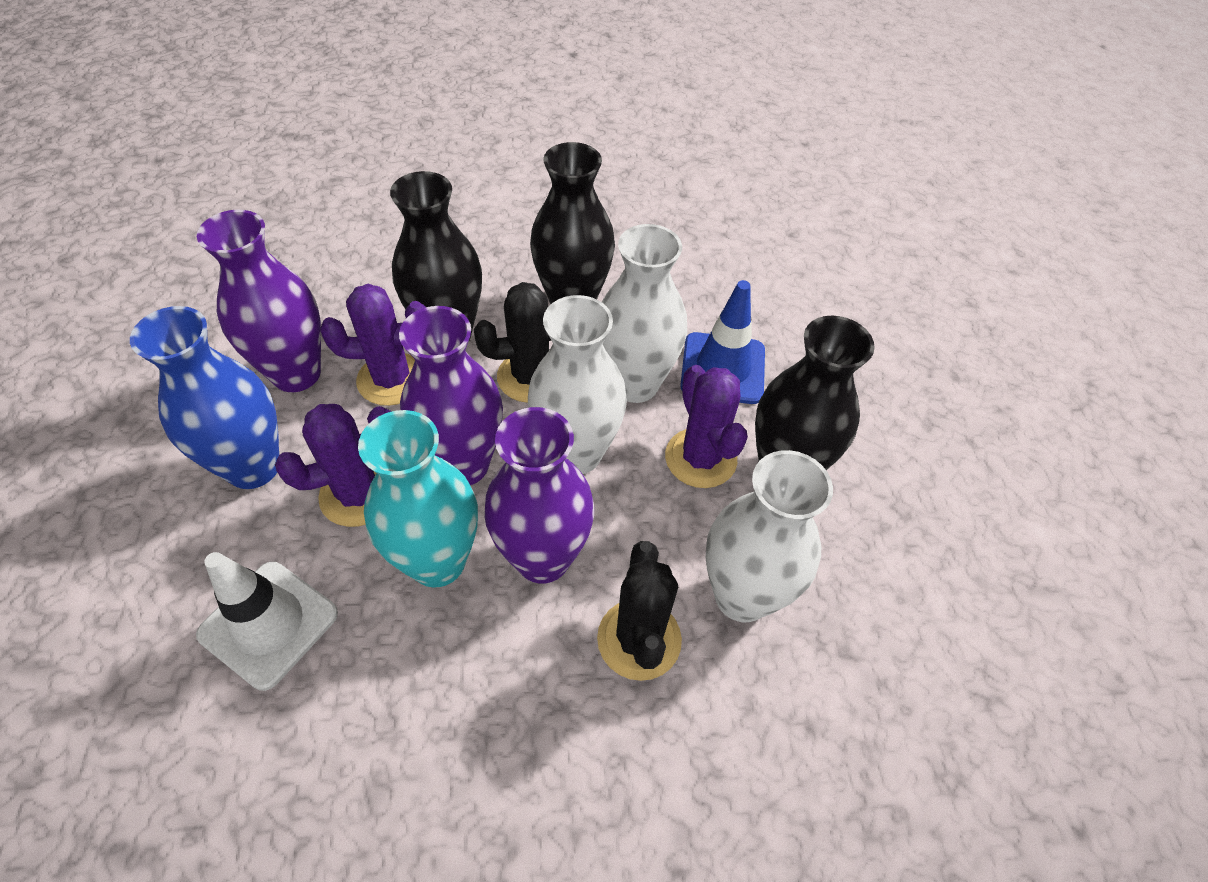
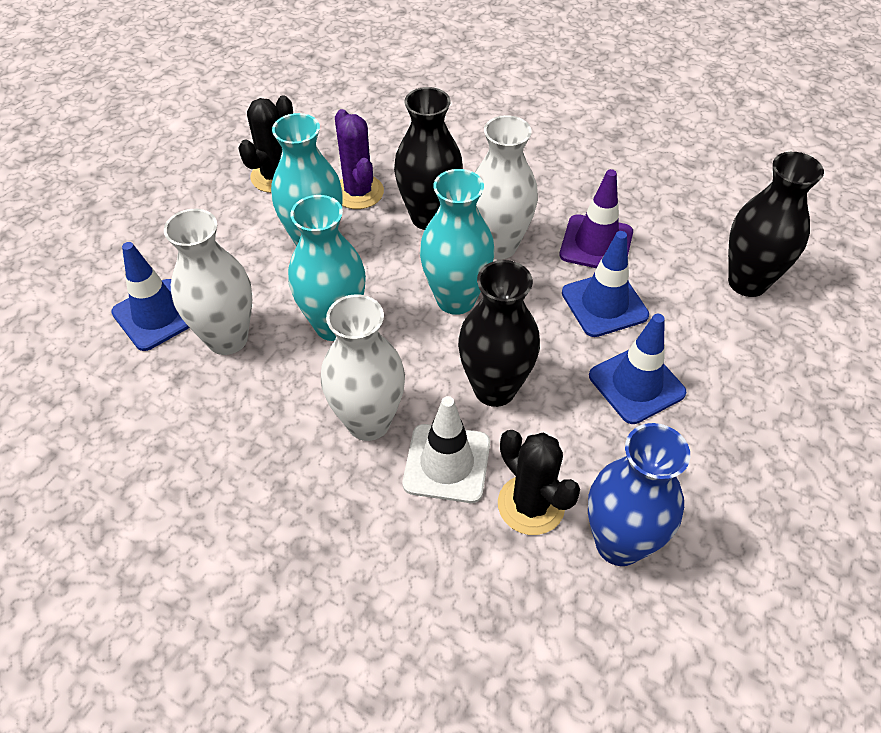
blue traffic cone: [680,280,765,404] = 1 -> [111,242,190,351] [562,231,649,337] [589,314,687,424] = 3
purple cactus: [275,404,391,527] [320,284,426,406] [665,365,748,488] = 3 -> [335,109,384,209] = 1
purple traffic cone: none = 0 -> [559,169,633,268] = 1
purple vase: [197,210,321,392] [399,306,503,485] [484,407,594,584] = 3 -> none = 0
turquoise vase: [358,410,478,588] = 1 -> [271,113,343,247] [288,195,366,341] [420,169,495,315] = 3

